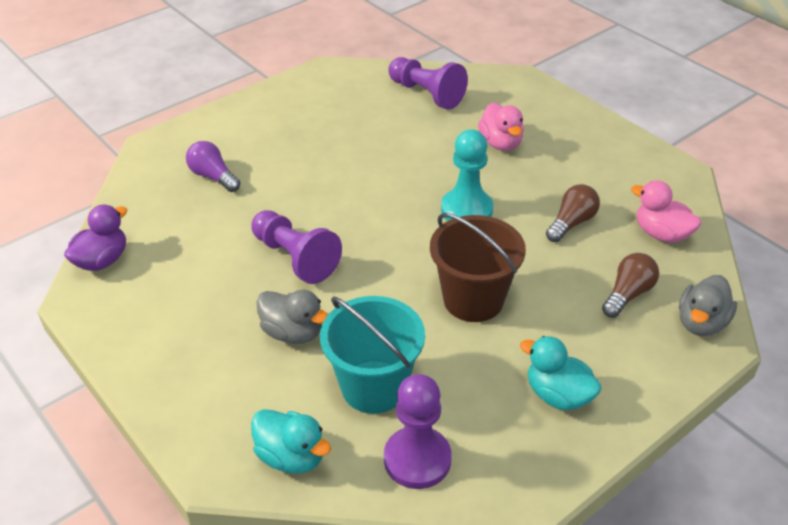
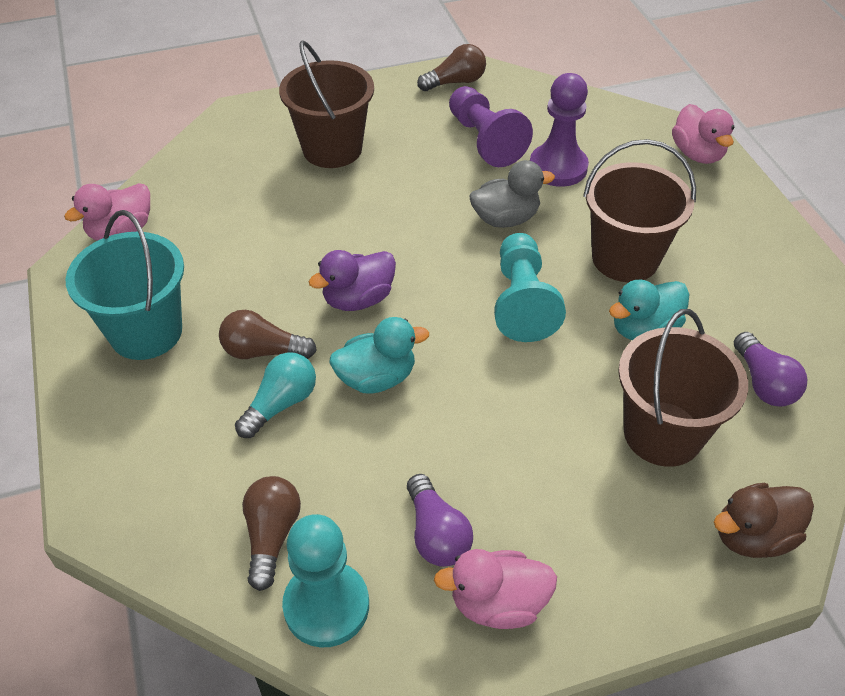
brown bucket: [430,213,526,322] = 1 -> [279,40,374,168] [583,139,696,282] [618,309,748,467] = 3
brown duck: none = 0 -> [714,483,814,558] = 1
brown light bulb: [546,184,600,242] [602,253,659,318] = 2 -> [219,310,317,359] [242,476,301,591] [417,44,486,91] = 3
grey duck: [257,290,328,344] [679,275,737,336] = 2 -> [469,160,555,228] = 1
pink duck: [478,102,524,151] [631,180,701,243] = 2 -> [64,183,150,241] [434,549,557,629] [672,104,734,164] = 3
purple light bulb: [186,141,240,192] = 1 -> [407,474,473,567] [734,332,807,407] = 2
purple pawn: [252,210,342,284] [384,374,452,489] [388,57,468,109] = 3 -> [449,86,533,167] [530,73,589,187] = 2
turquoise light bulb: none = 0 -> [235,352,316,438] = 1
turquoise pawn: [441,129,493,221] = 1 -> [282,514,369,648] [494,233,566,342] = 2

